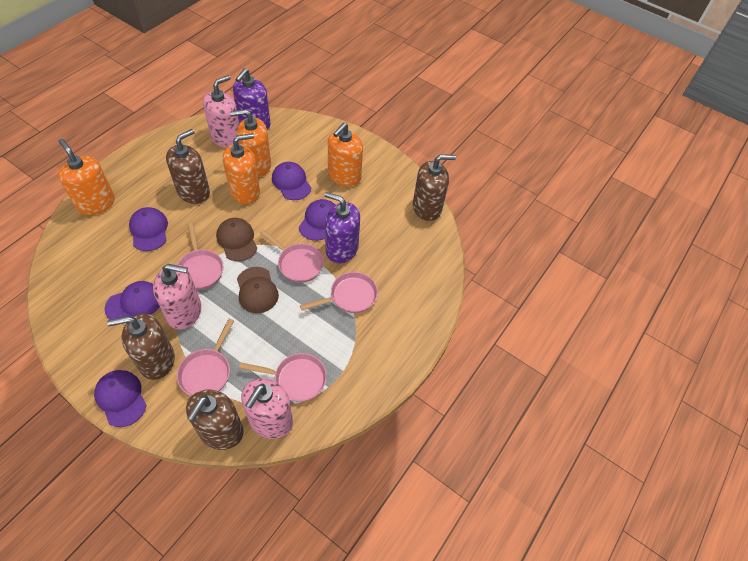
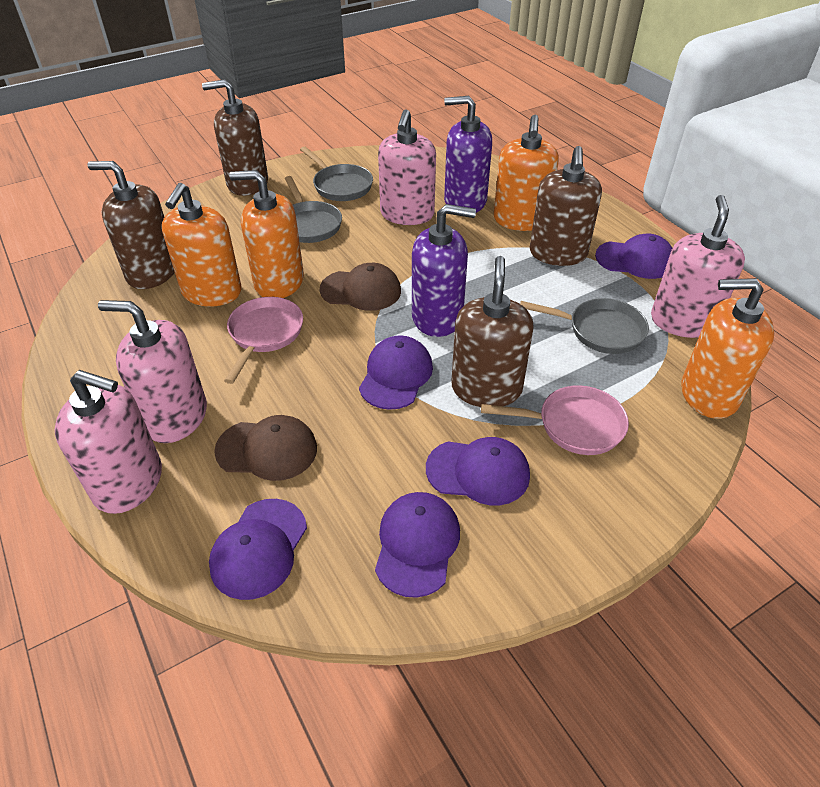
grey pan: none = 0 -> [285,176,342,243] [300,146,373,201] [520,298,649,354] = 3
pink pan: [177,223,223,290] [177,319,234,396] [239,353,327,402] [259,229,324,283] [300,272,378,313] = 5 -> [224,297,303,384] [481,385,629,455] = 2
pink soap dispenser: [153,264,201,329] [203,75,239,148] [241,378,293,439] = 3 -> [55,370,162,514] [98,300,207,443] [378,109,436,225] [651,195,745,338] = 4

